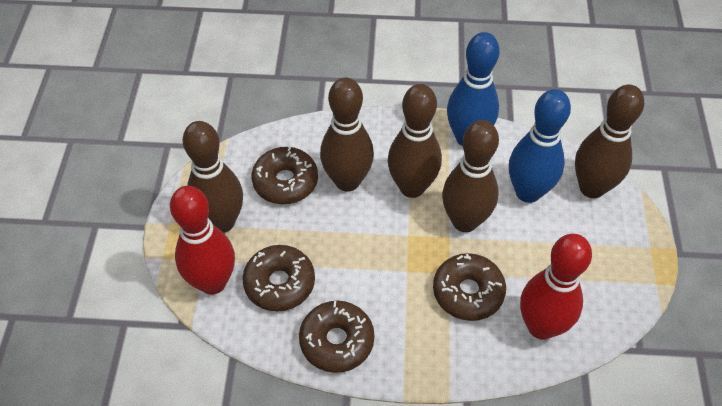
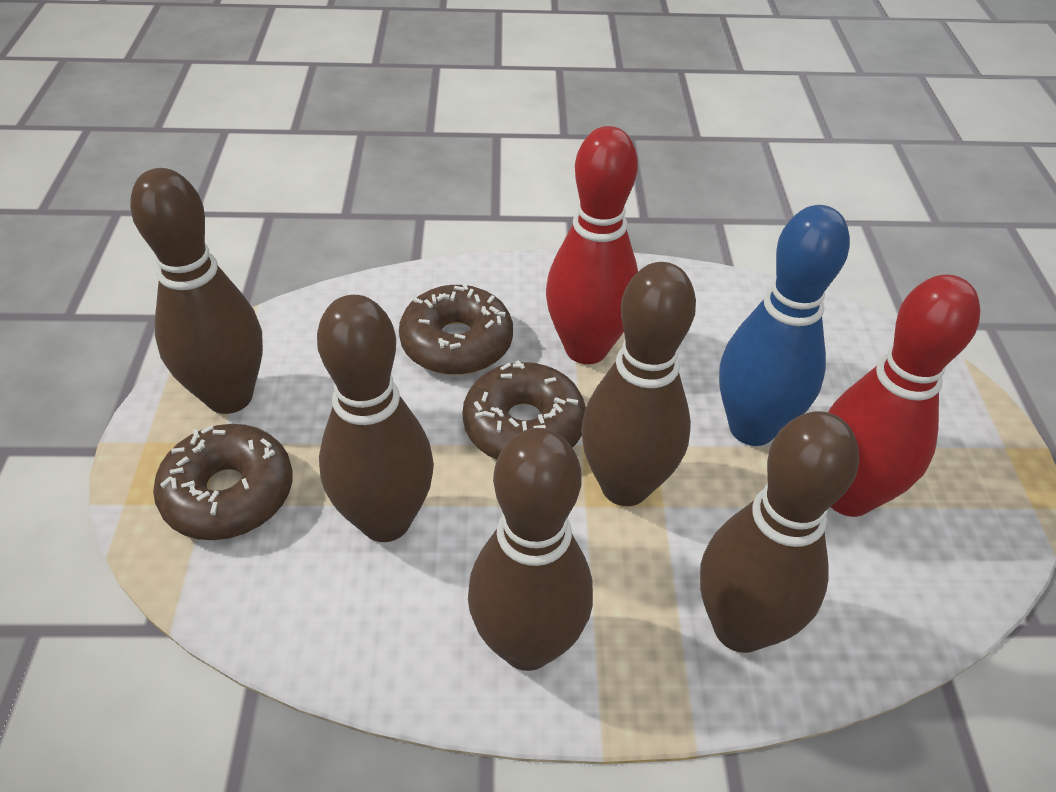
blue bowling pin: [447,32,500,146] [509,89,571,203] = 2 -> [719,205,850,446] = 1
brown donut: [242,245,315,311] [252,146,318,204] [299,301,375,373] [433,253,506,321] = 4 -> [153,424,292,540] [399,282,513,375] [463,360,586,459] = 3

